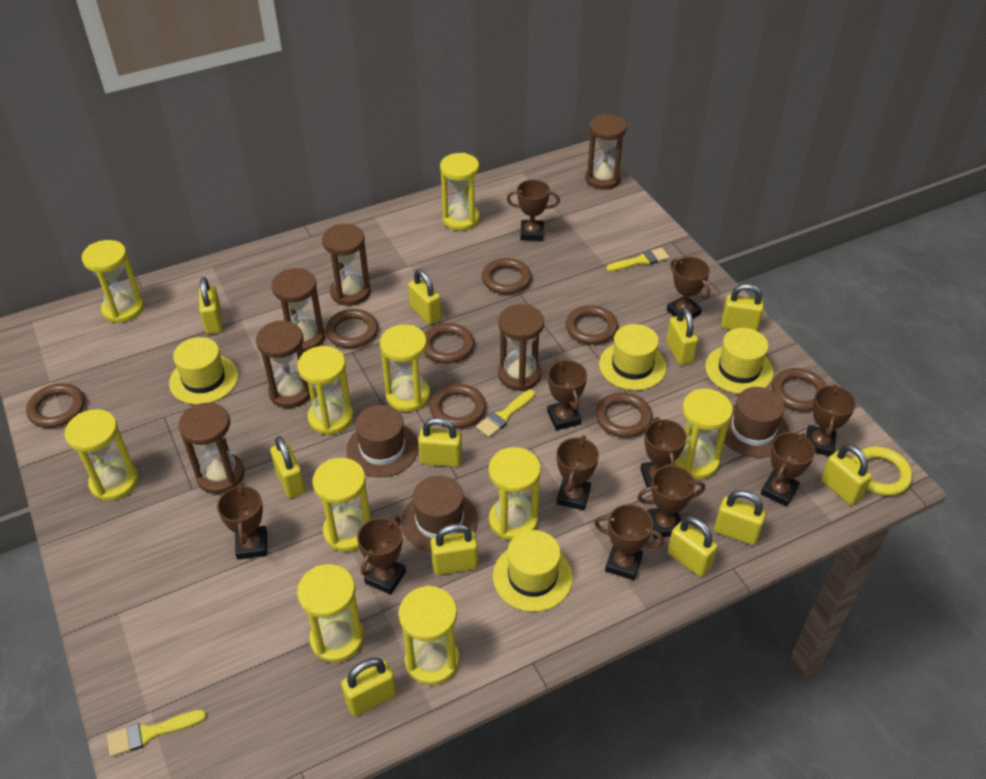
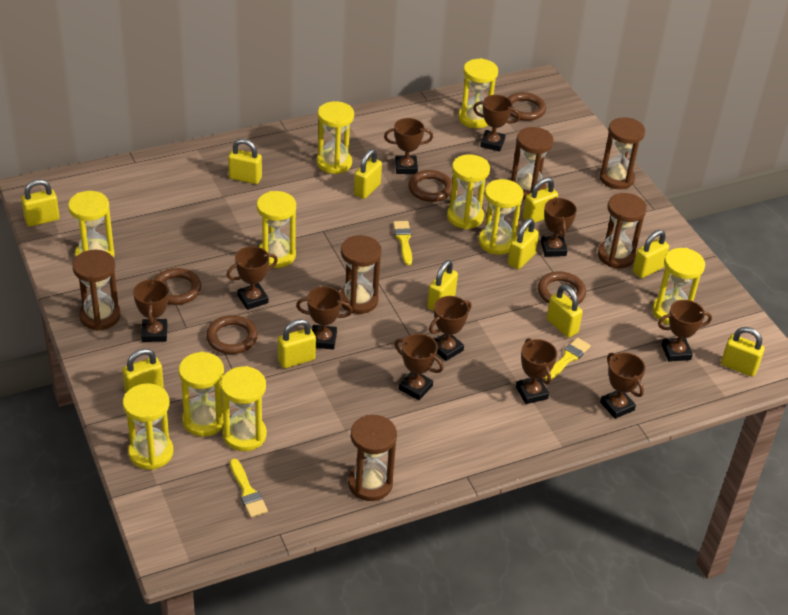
brown hat: [346,405,419,477] [401,475,478,552] [718,387,789,458] = 3 -> none = 0
brown ring: [26,383,85,428] [325,309,378,348] [424,323,474,364] [430,384,486,429] [482,258,532,294] [566,305,618,345] [595,392,652,438] [772,368,827,412] = 8 -> [154,268,201,305] [206,315,258,354] [408,170,452,202] [507,92,546,121] [538,271,586,304] = 5
yellow hat: [169,337,238,405] [493,530,573,612] [599,324,666,391] [705,328,774,394] = 4 -> none = 0
yellow ring: [853,446,913,496] = 1 -> none = 0

